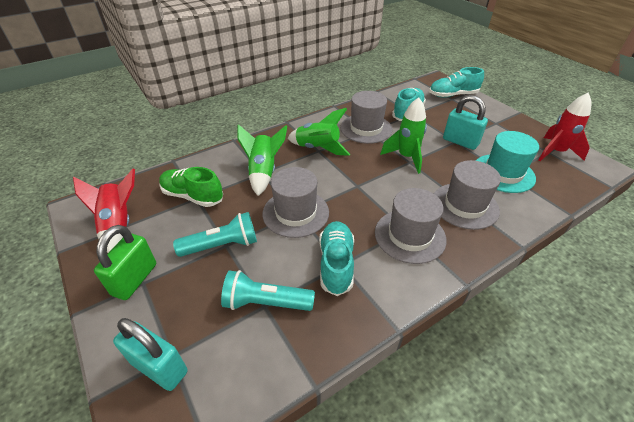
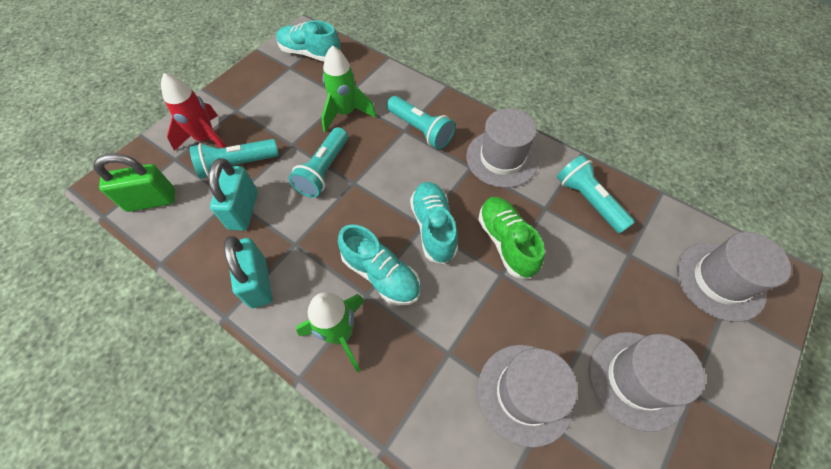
green rocket: [237,124,287,196] [288,108,350,156] [380,97,427,174] = 3 -> [296,293,364,372] [321,45,376,132] = 2
red rocket: [73,169,135,253] [538,92,591,161] = 2 -> [161,73,226,151] = 1
turquoise flashlight: [173,212,257,257] [221,270,315,311] = 2 -> [190,139,279,179] [289,127,348,198] [387,96,455,149] [557,155,635,234] = 4
turquoise hat: [476,131,539,193] = 1 -> none = 0

